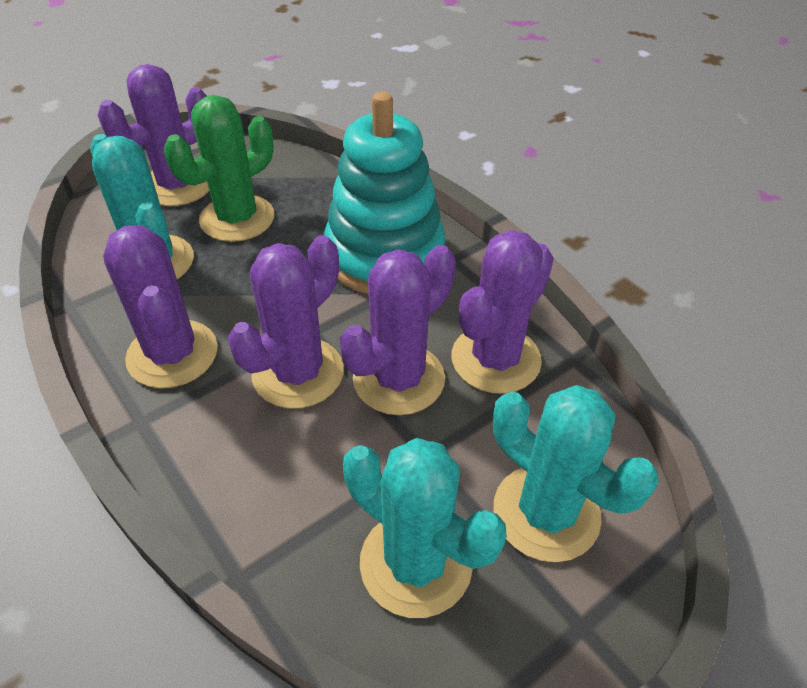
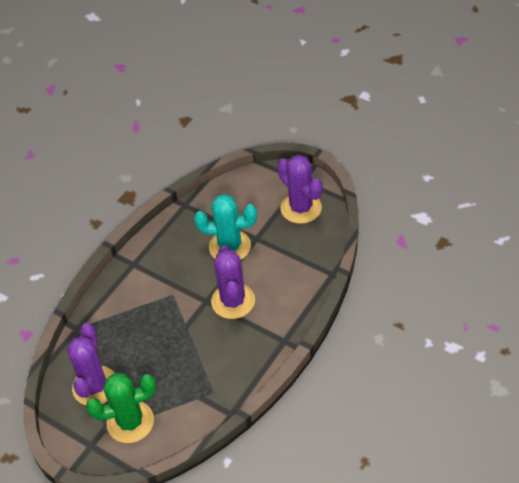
purple cactus: [98,64,209,206] [103,225,218,388] [228,235,344,409] [340,245,456,415] [451,230,554,394] = 5 -> [67,323,114,405] [211,246,255,319] [277,155,322,224] = 3
turquoise cactus: [90,134,194,279] [343,438,507,618] [493,385,659,562] = 3 -> [194,194,257,260] = 1
turquoise stacking toy: [324,92,446,294] = 1 -> none = 0

